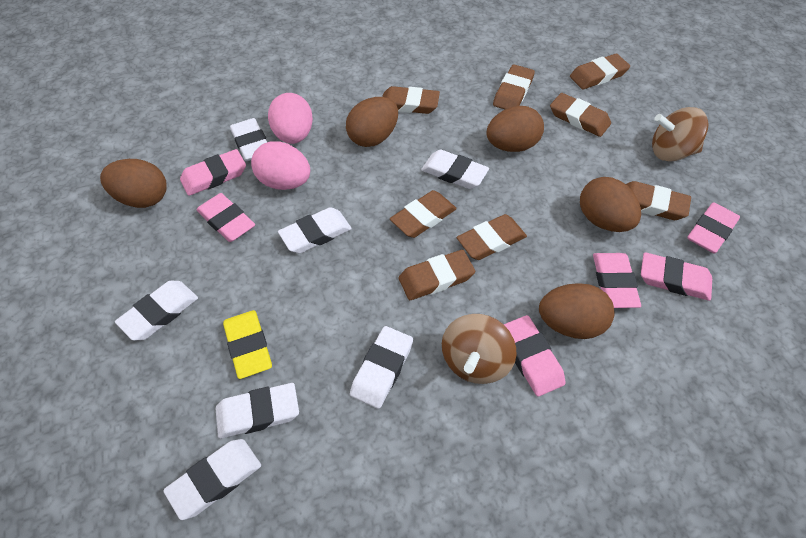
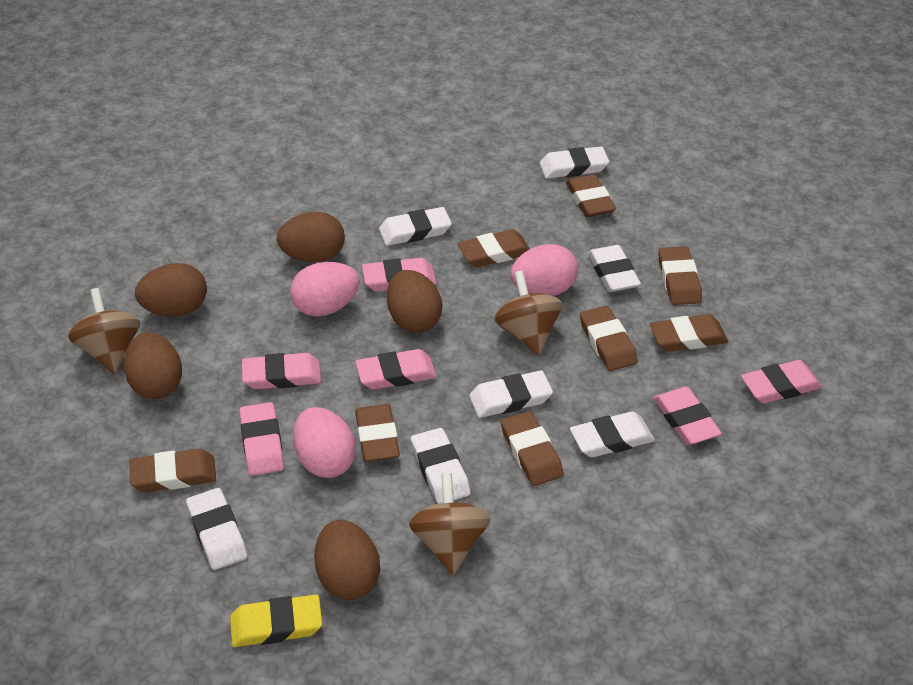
brown spinning top: [442,314,517,384] [652,107,708,162] = 2 -> [68,288,140,374] [409,473,490,575] [494,271,563,356] = 3
pink egg: [251,141,310,190] [268,93,313,144] = 2 -> [290,262,360,317] [293,407,356,478] [510,244,578,296] = 3

